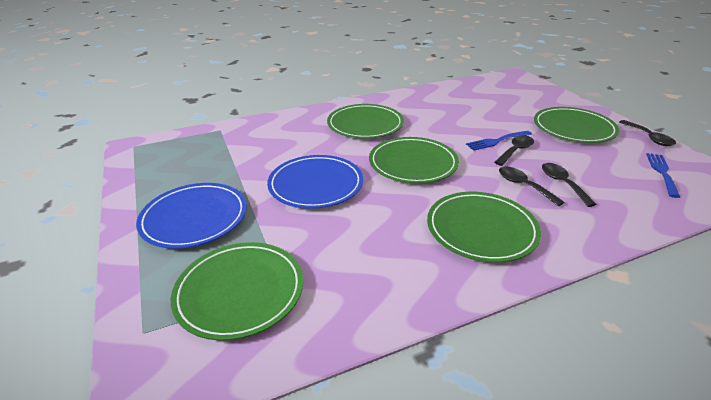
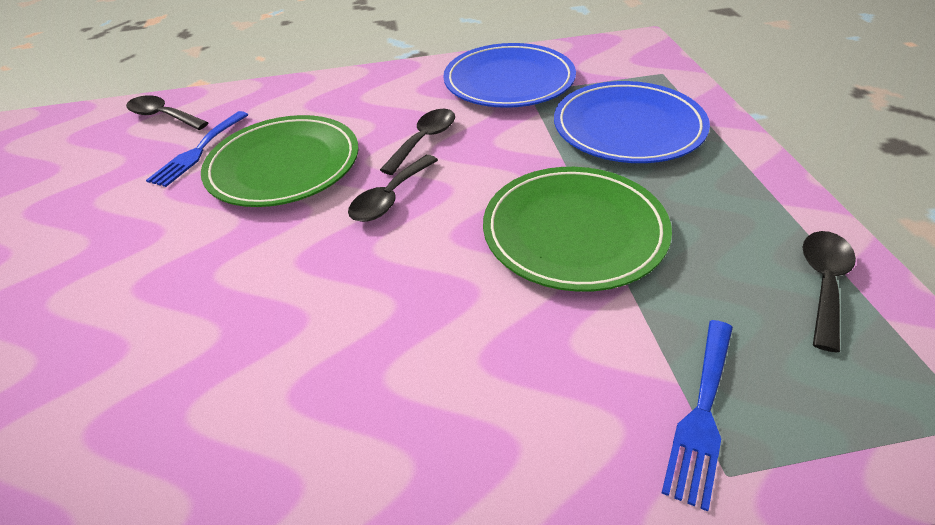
green plate: [171,242,303,341] [327,104,404,139] [369,137,459,184] [427,192,541,263] [534,107,619,143] = 5 -> [201,115,359,207] [483,167,672,292] = 2

